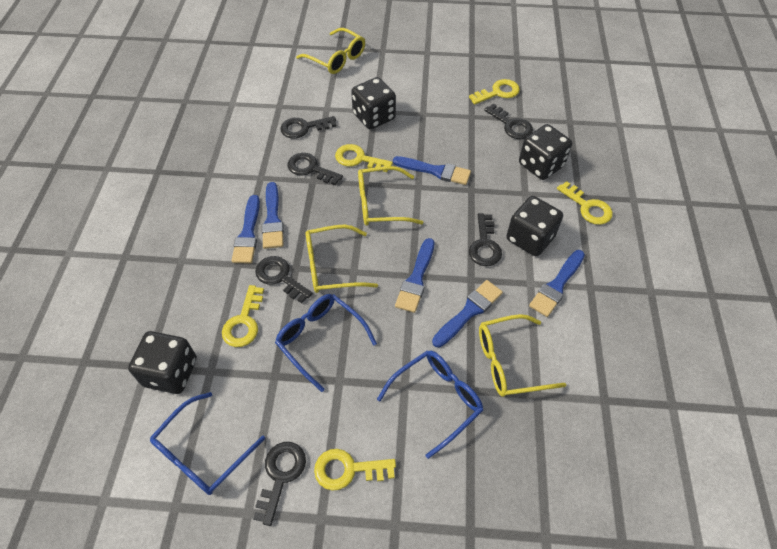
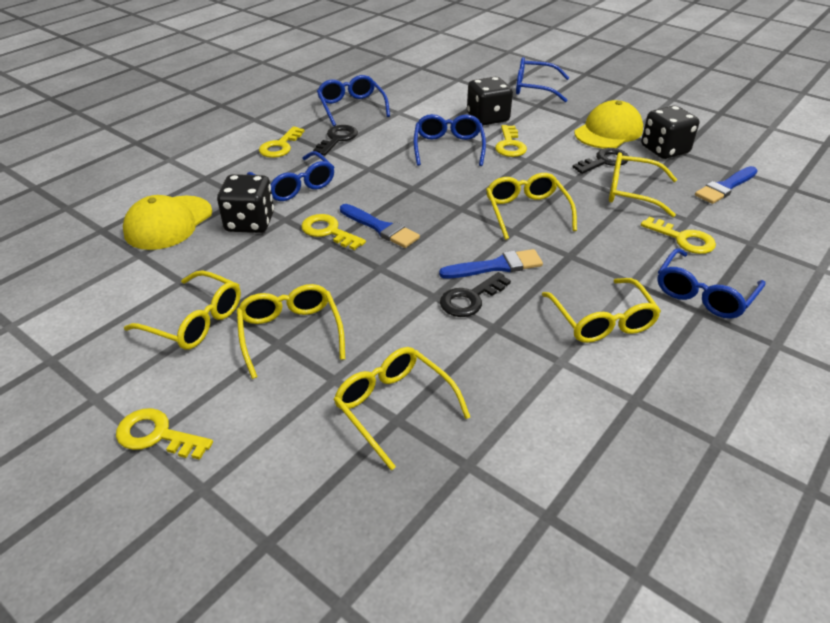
black dice: [128,331,197,394] [351,77,396,130] [506,196,563,256] [519,124,572,180] = 4 -> [217,174,274,233] [467,77,513,125] [641,105,699,159] = 3
black key: [253,442,306,526] [255,256,313,303] [280,116,337,139] [288,153,343,185] [469,213,502,266] [484,104,533,139] = 6 -> [313,125,358,155] [440,272,511,317] [572,148,628,174] = 3
blue brush: [231,195,260,264] [262,182,284,249] [393,156,471,185] [395,238,434,313] [432,280,503,347] [529,250,585,317] = 6 -> [340,204,420,248] [439,249,543,278] [695,166,758,204] = 3
blue glasses: [150,392,265,495] [275,294,377,392] [377,350,483,459] = 3 -> [247,151,334,201] [317,75,390,126] [414,114,486,166] [516,57,569,102] [657,248,766,319] = 5
yellow cap: none = 0 -> [123,195,212,250] [574,100,643,149] = 2
yellow glasses: [296,28,365,74] [306,225,378,293] [358,166,424,226] [479,314,566,397] = 4 -> [124,270,241,349] [237,284,345,379] [334,347,470,470] [486,173,577,240] [542,278,661,343] [609,152,677,217] = 6

